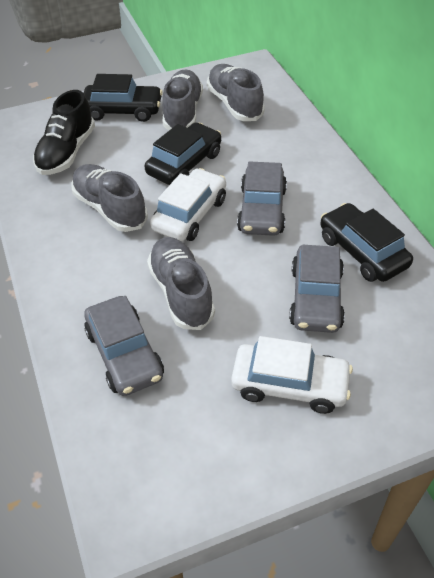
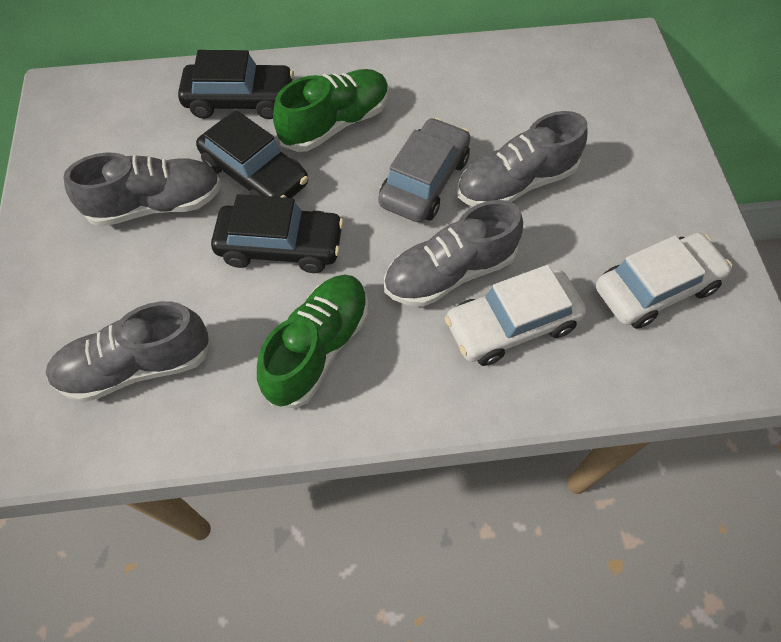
black shoe: [33,90,95,175] = 1 -> none = 0
green shoe: none = 0 -> [257,275,369,408] [273,69,389,152] = 2
grey car: [84,296,164,396] [237,161,287,236] [289,245,345,333] = 3 -> [378,117,470,222] = 1

